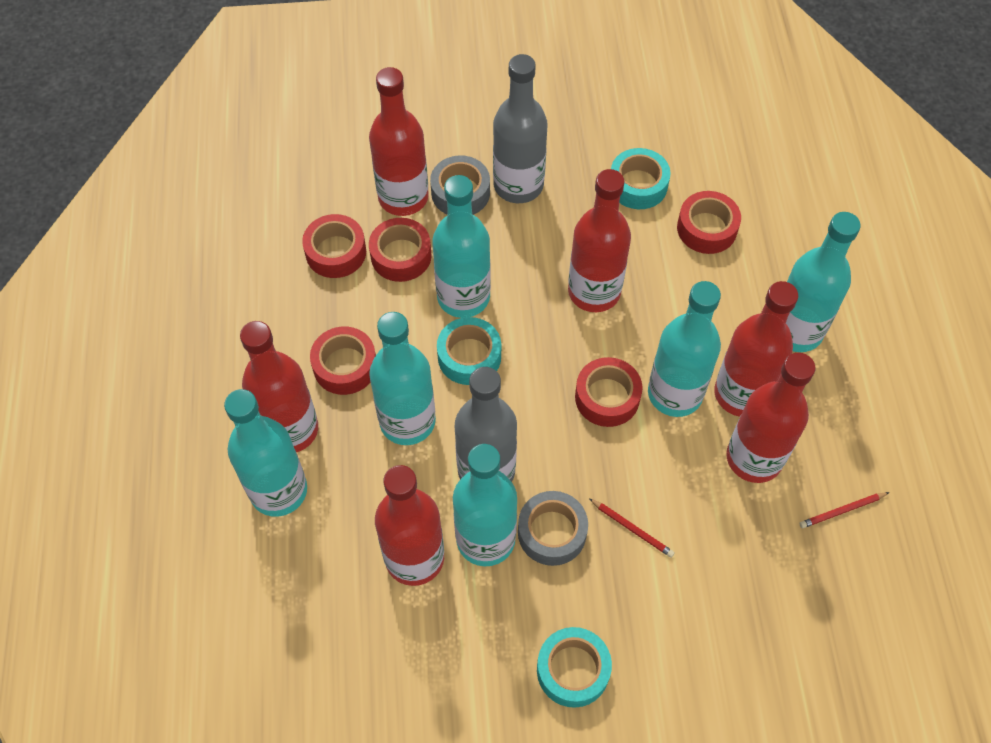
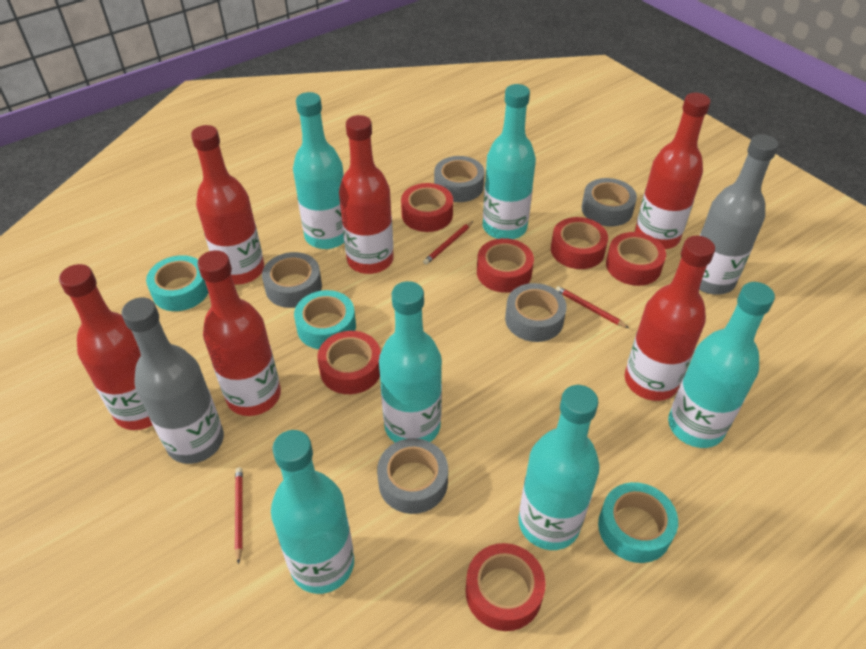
grey tape: [430,155,490,215] [518,491,588,566] = 2 -> [262,252,322,308] [377,438,448,514] [434,156,485,202] [505,283,567,342] [581,178,637,227] = 5
red pencil: [590,499,675,558] [799,492,889,528] = 2 -> [235,467,243,564] [423,221,473,265] [556,286,629,328] = 3
red tape: [302,214,366,278] [310,327,376,395] [369,218,432,282] [575,357,643,427] [677,191,741,254] = 5 -> [317,331,381,394] [401,183,453,232] [466,543,546,631] [477,238,534,293] [551,217,608,269] [606,232,666,286] = 6

